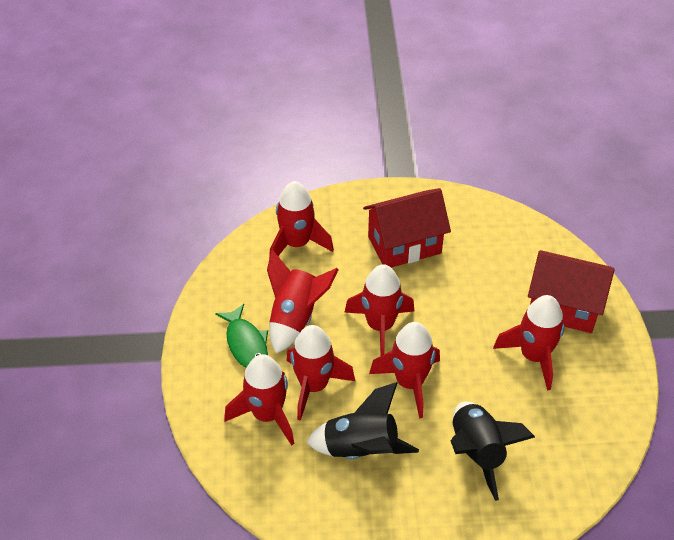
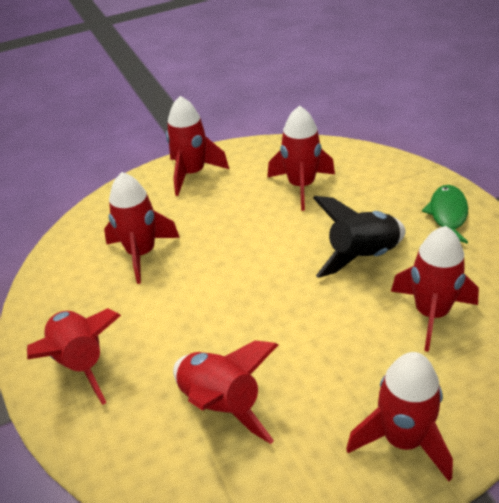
black rocket: [306,382,419,459] [451,401,535,501] = 2 -> [313,196,406,278] = 1
red house: [363,188,451,267] [528,250,615,333] = 2 -> none = 0

